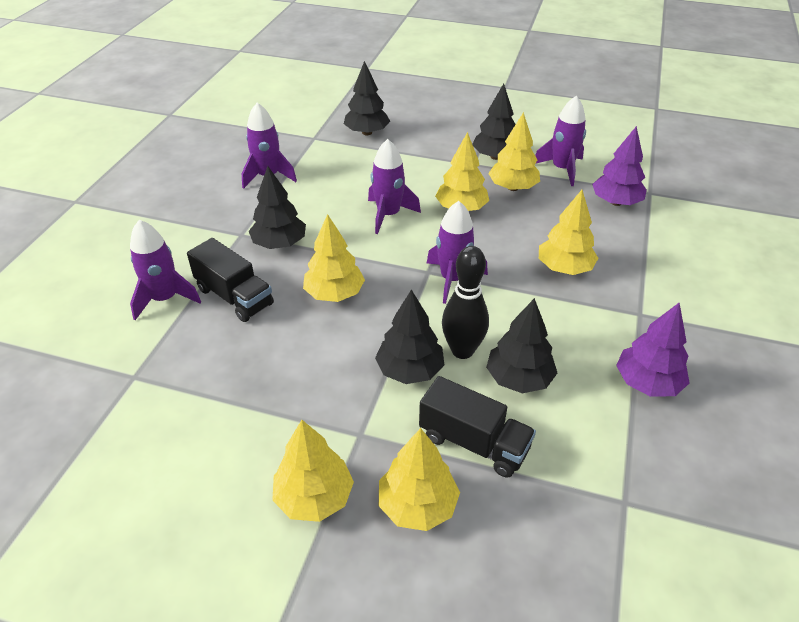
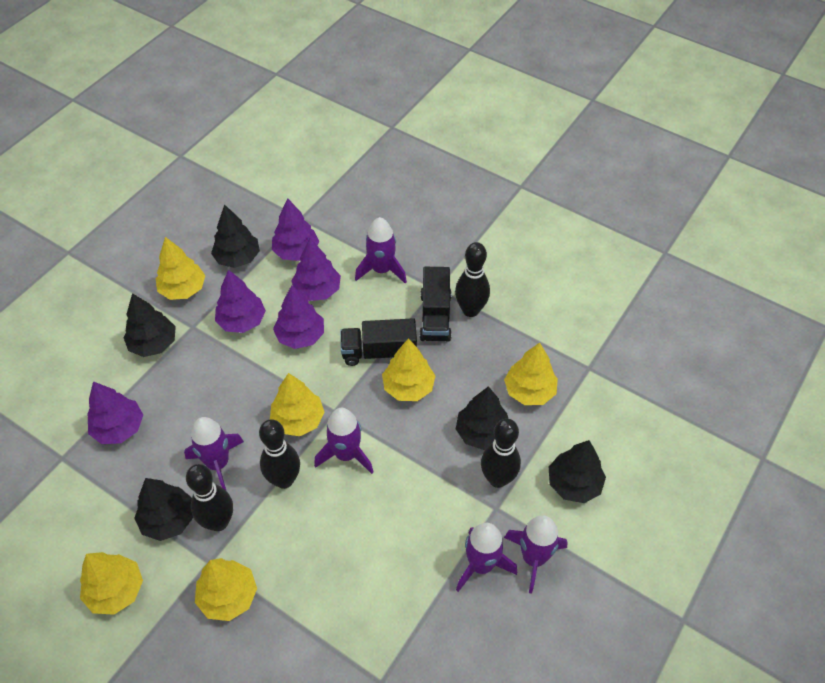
black bowling pin: [442,246,489,359] = 1 -> [186,464,233,531] [259,419,300,489] [455,242,490,317] [481,418,521,488] = 4
purple tree: [592,126,647,206] [616,302,690,397] = 2 -> [87,381,143,444] [215,270,266,333] [272,198,320,261] [273,285,324,349] [291,238,341,301] = 5

